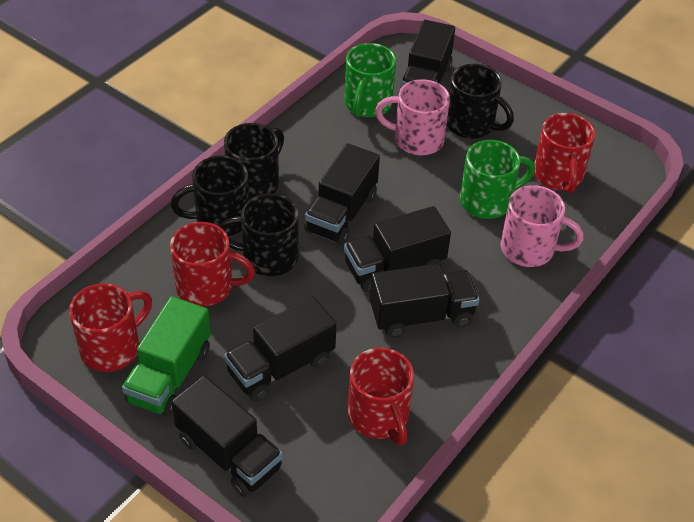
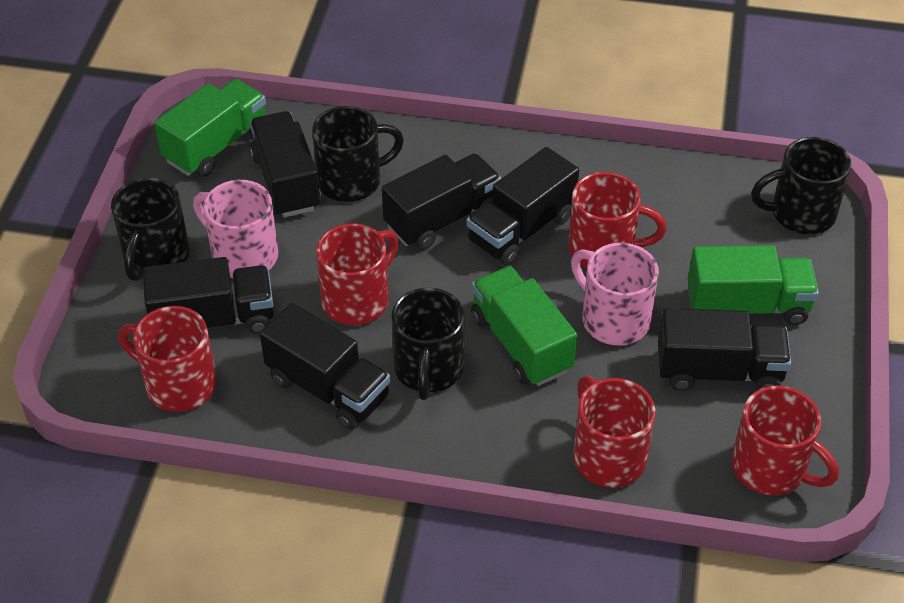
green mug: [345,43,396,117] [460,140,535,219] = 2 -> none = 0
green truck: [122,296,211,416] = 1 -> [154,79,266,177] [471,266,577,386] [687,245,819,325] = 3
red mug: [69,283,152,372] [170,222,255,307] [348,348,414,446] [534,113,595,193] = 4 -> [118,306,217,412] [316,223,399,325] [568,172,667,268] [573,376,655,488] [732,386,839,496] = 5

